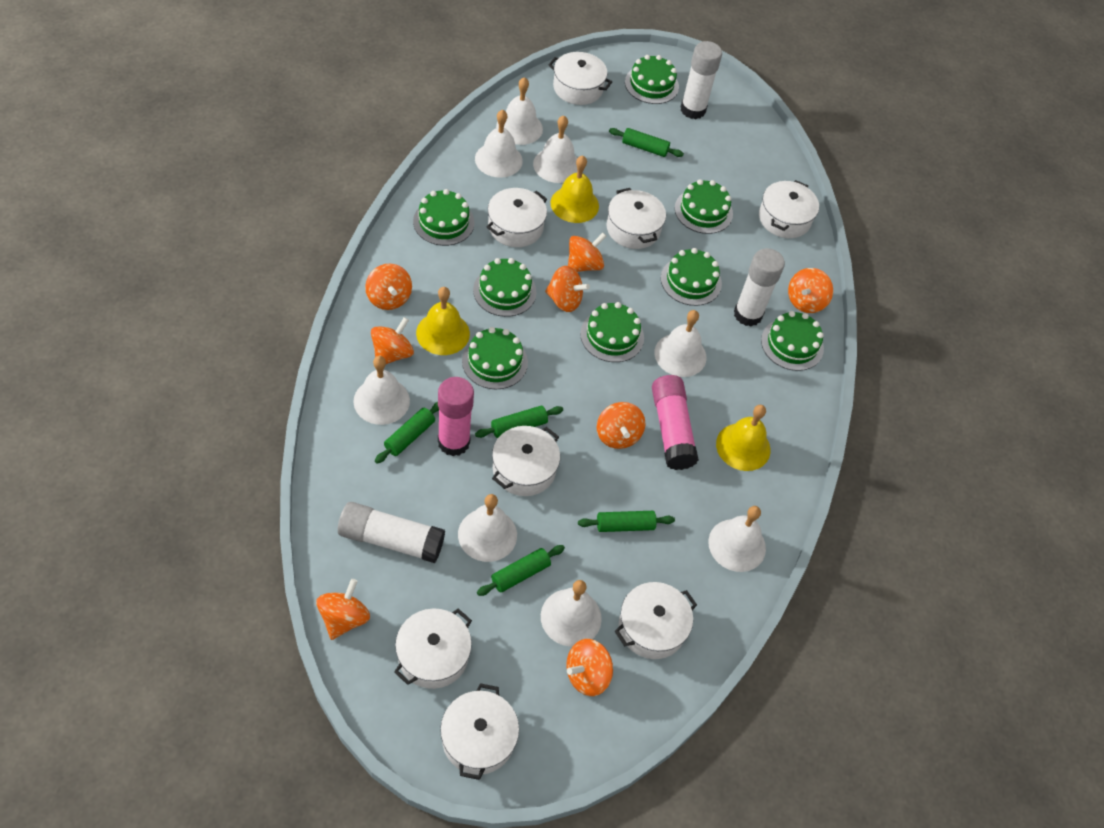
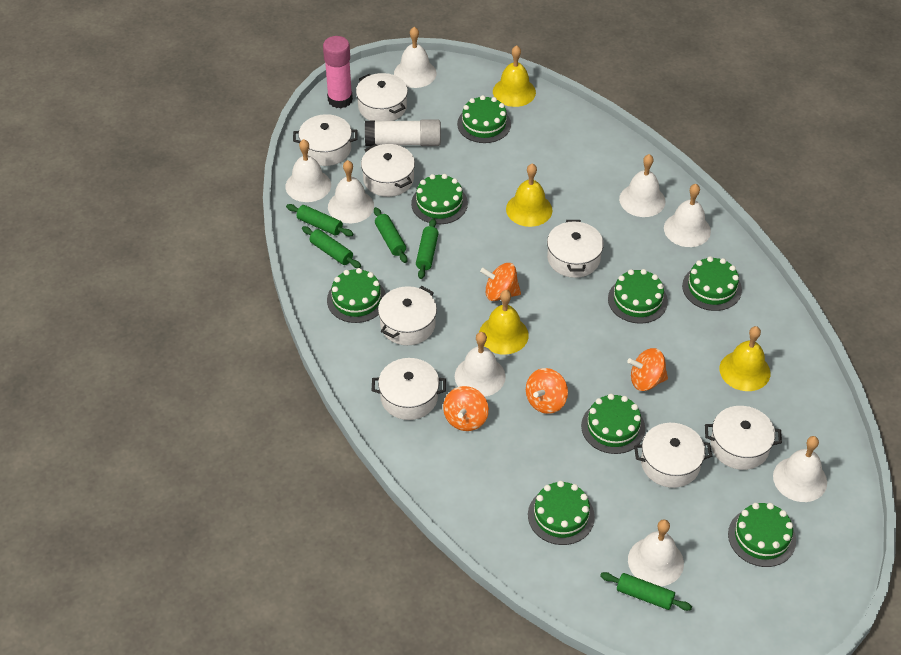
orange spinning top: [316,579,370,640] [365,263,412,310] [371,317,414,364] [545,266,590,312] [566,639,613,696] [568,233,607,272] [597,402,645,449] [788,268,833,313] = 8 -> [443,386,489,431] [480,263,521,301] [526,368,568,414] [627,348,668,391] = 4
pink glue stick: [438,377,474,456] [652,375,699,470] = 2 -> [323,36,353,108] = 1
white glue stick: [338,502,445,563] [681,41,722,119] [734,248,785,327] = 3 -> [365,119,441,146] = 1
yellow bell: [416,287,470,355] [551,155,599,223] [716,405,770,471] = 3 -> [479,290,529,355] [493,45,536,107] [506,164,553,227] [719,326,770,391] = 4

